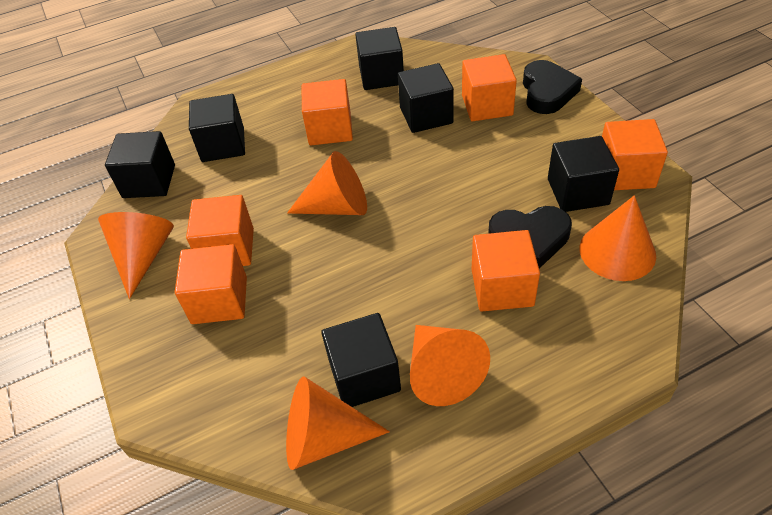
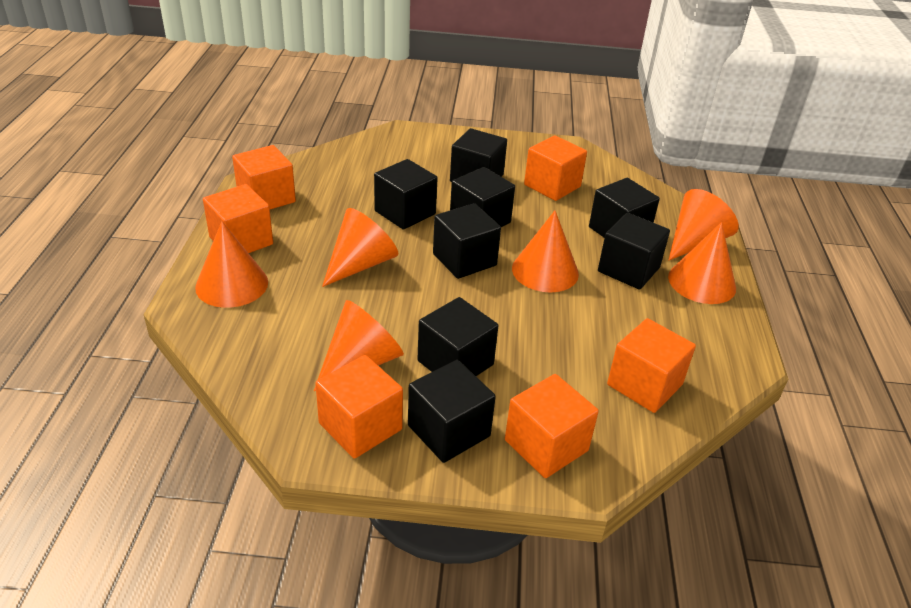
black cube: [105,131,175,198] [189,94,245,162] [321,313,401,407] [355,27,404,90] [398,63,454,133] [548,136,619,212] = 6 -> [374,159,438,230] [408,360,496,463] [418,297,498,376] [433,203,501,279] [450,128,507,182] [450,167,515,227] [589,178,660,238] [598,213,670,290] = 8
black heart: [488,206,572,269] [523,60,582,114] = 2 -> none = 0
orange cone: [98,212,174,299] [286,376,390,470] [287,151,367,215] [410,325,490,406] [580,195,656,281] = 5 -> [195,221,268,308] [314,300,404,391] [322,208,398,287] [512,211,579,292] [668,189,739,261] [668,222,736,304] = 6

